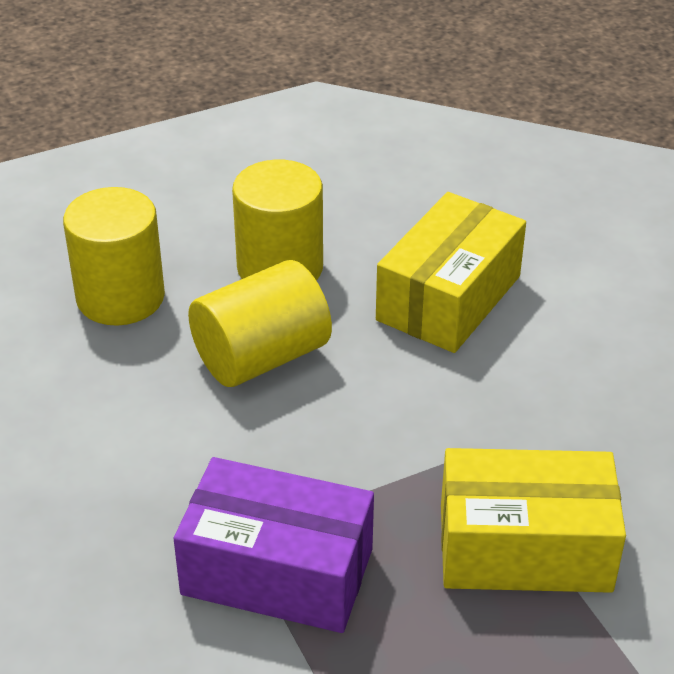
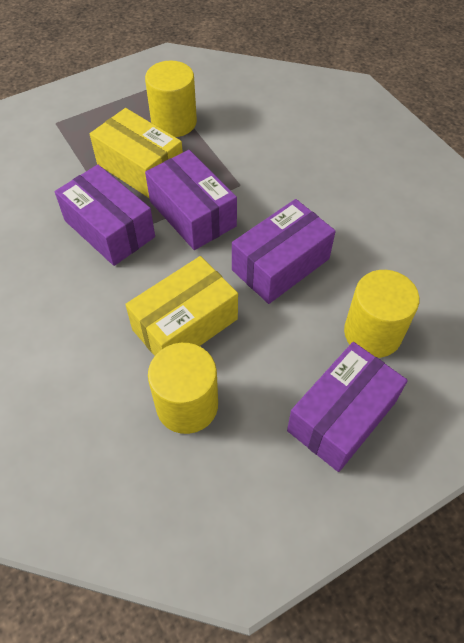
purple box: [174,457,374,633] = 1 -> [55,165,155,266] [145,150,237,250] [232,199,336,304] [287,342,408,472] = 4

